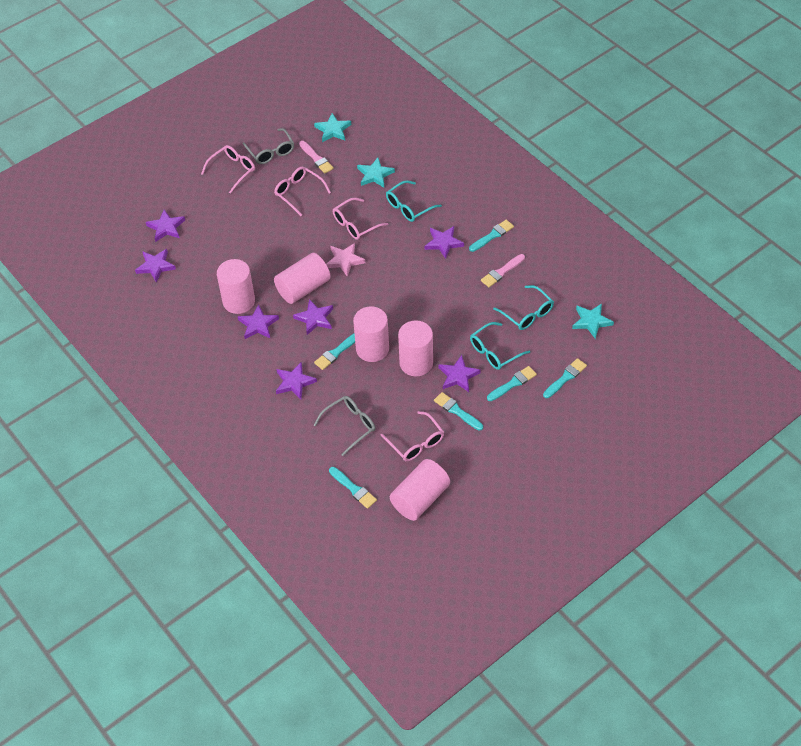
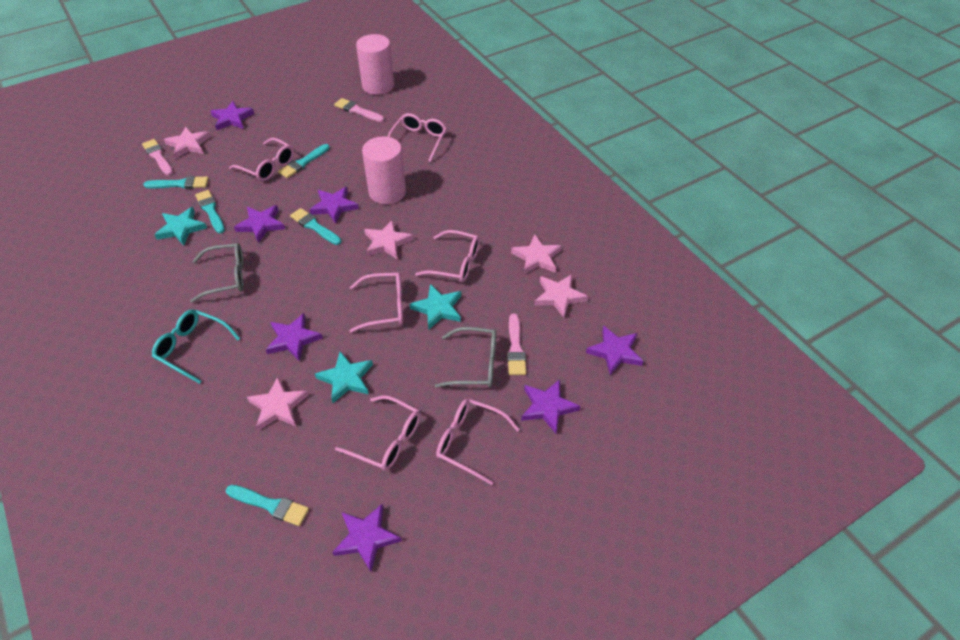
pink brush: [299,141,334,174] [481,254,525,287] = 2 -> [142,139,173,175] [334,98,384,122] [507,314,526,375] = 3
pink cylinder: [217,259,255,314] [274,253,331,304] [353,306,389,362] [390,459,450,521] [398,321,433,376] = 5 -> [356,34,394,95] [362,136,406,204] = 2
pink glasses: [201,145,255,194] [274,167,331,216] [333,198,389,240] [380,411,444,461] = 4 -> [229,138,294,181] [335,395,420,471] [350,272,403,333] [388,113,447,162] [415,230,480,282] [436,399,520,485] = 6
pink star: [326,243,365,276] = 1 -> [164,126,211,159] [247,377,309,430] [364,220,413,259] [511,234,562,274] [534,274,588,318] = 5
turquoise brush: [314,334,355,370] [329,467,377,509] [434,392,483,431] [469,220,514,252] [487,366,537,401] [543,358,587,398] = 6 -> [143,176,209,189] [195,190,225,233] [226,485,309,526] [278,144,330,178] [290,208,341,245] = 5
turquoise glasses: [386,180,442,222] [470,322,530,370] [493,285,554,330] = 3 -> [152,310,240,384] = 1

